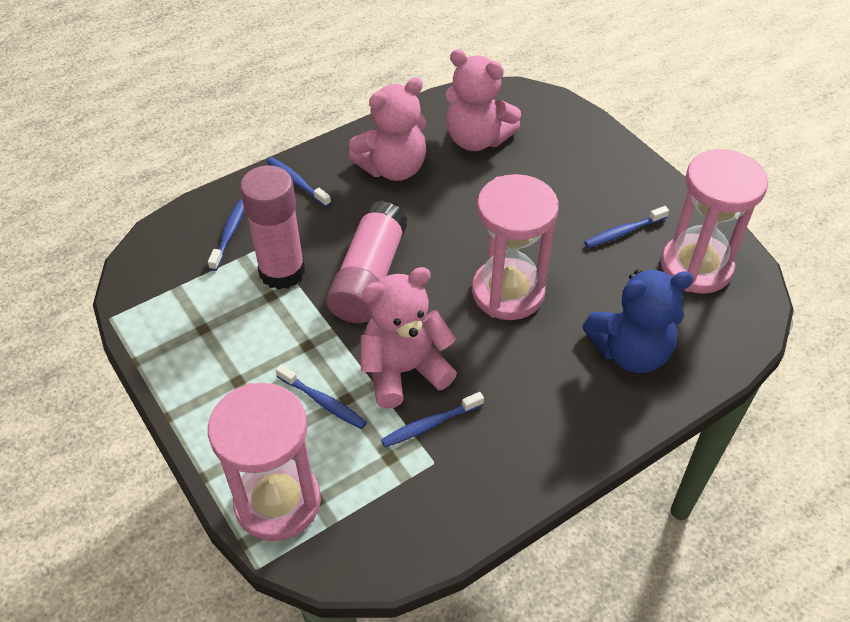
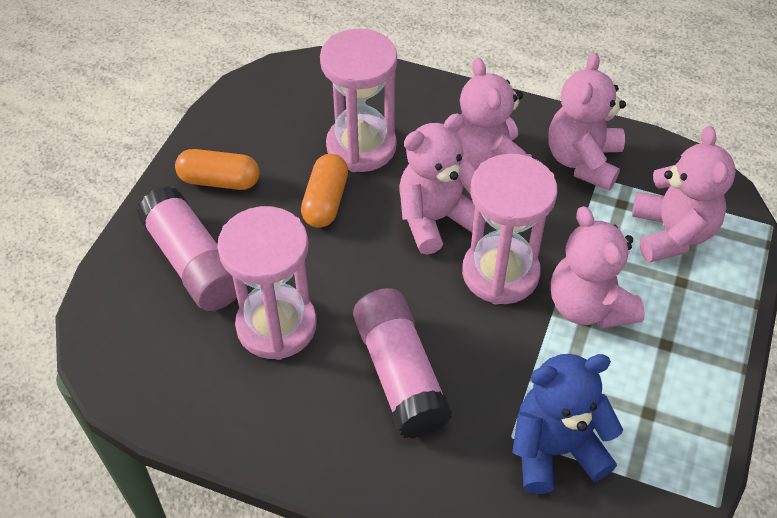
blue toothbrush: [208,199,244,271] [267,157,331,207] [276,364,367,429] [381,392,484,447] [584,206,669,248] = 5 -> none = 0
orange capsule: none = 0 -> [175,149,260,190] [301,154,348,228] = 2
pink teddy bear: [348,77,426,181] [361,267,457,408] [446,49,521,151] = 3 -> [399,114,486,255] [456,58,532,169] [548,53,626,191] [551,206,645,329] [632,126,736,262] = 5

